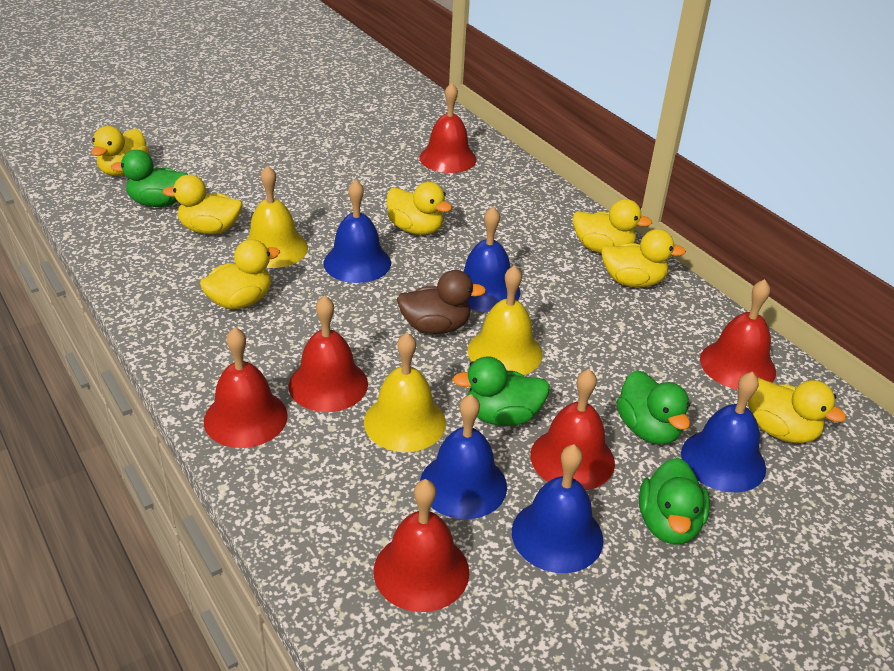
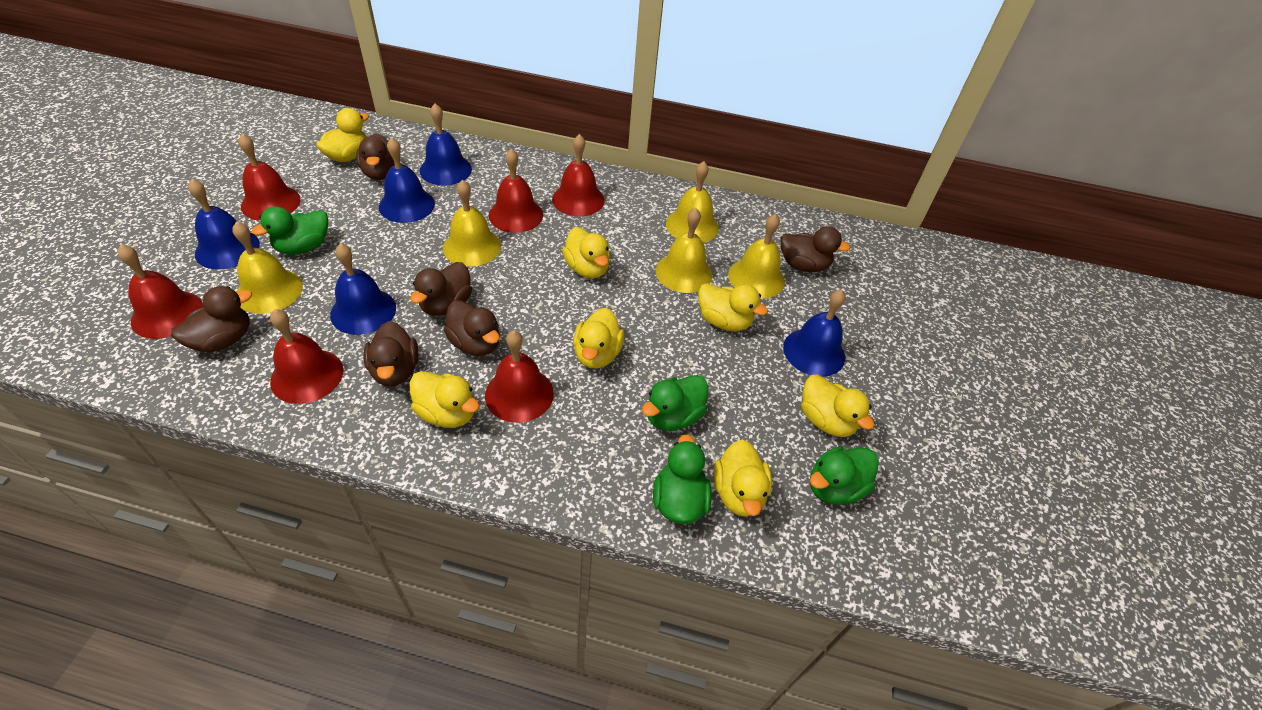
brown duck: [397,270,486,334] = 1 -> [171,286,252,353] [356,133,395,180] [363,321,419,386] [410,262,472,316] [444,300,500,356] [781,226,850,272] = 6
yellow bell: [246,165,308,268] [364,332,446,452] [468,265,542,375] = 3 -> [232,222,303,314] [443,180,501,267] [656,208,712,293] [666,161,719,243] [728,214,785,299] = 5

